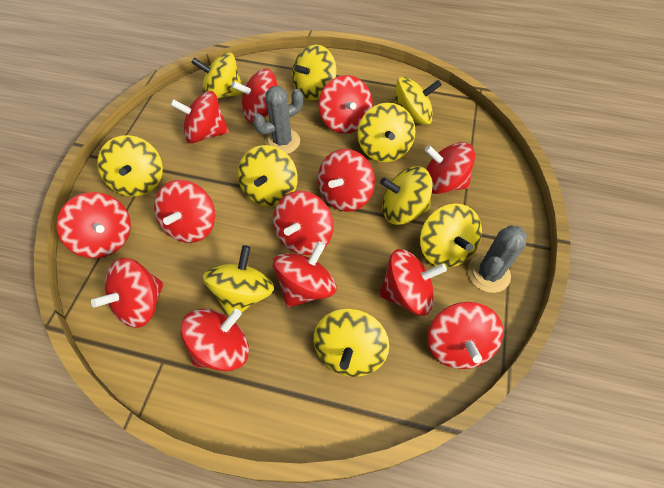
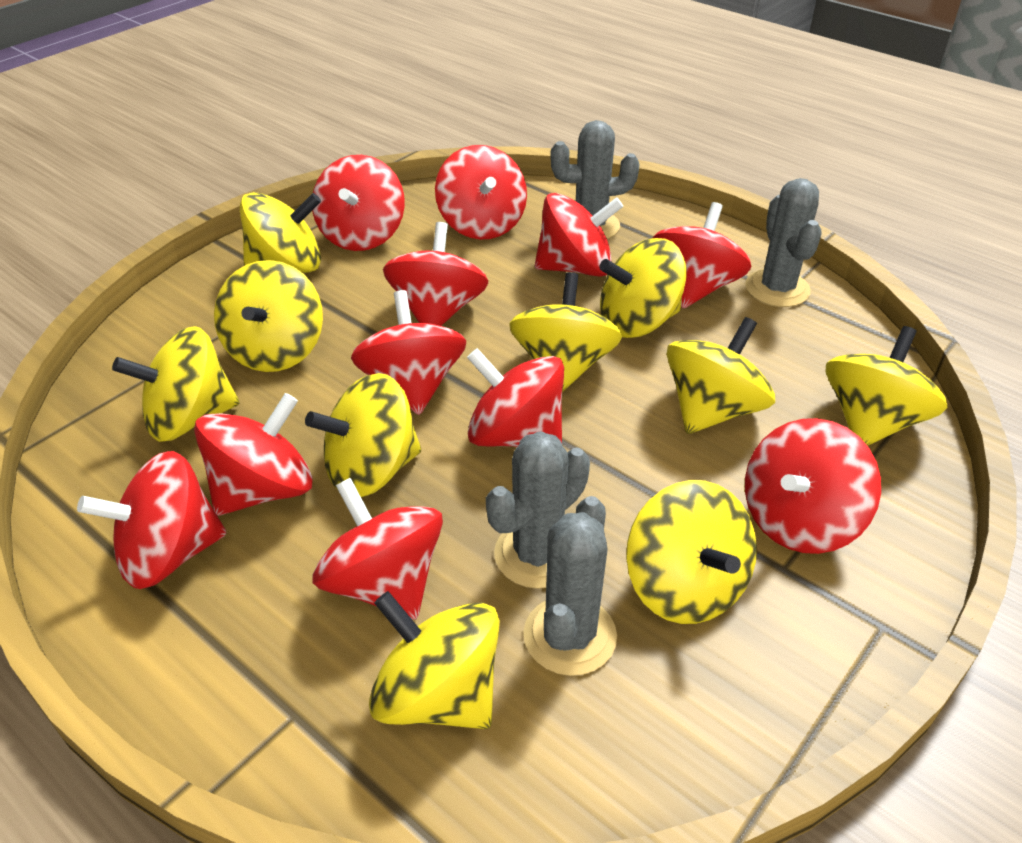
grey cactus: [253,86,303,154] [468,226,527,293] = 2 -> [486,431,590,589] [523,496,617,676] [550,120,640,239] [745,178,822,307] = 4
red spinning top: [56,192,131,258] [91,258,164,328] [154,180,215,243] [170,91,229,143] [181,309,249,371] [231,68,277,122] [273,191,333,255] [273,242,336,308] [318,149,375,212] [319,75,373,134] [379,249,447,316] [425,142,475,194] [427,302,503,369] = 13 -> [77,451,226,589] [194,393,313,516] [312,155,405,251] [312,478,443,620] [351,290,466,415] [383,222,488,326] [435,145,527,239] [467,348,564,447] [535,193,623,277] [653,202,751,308] [745,418,881,554] = 11

